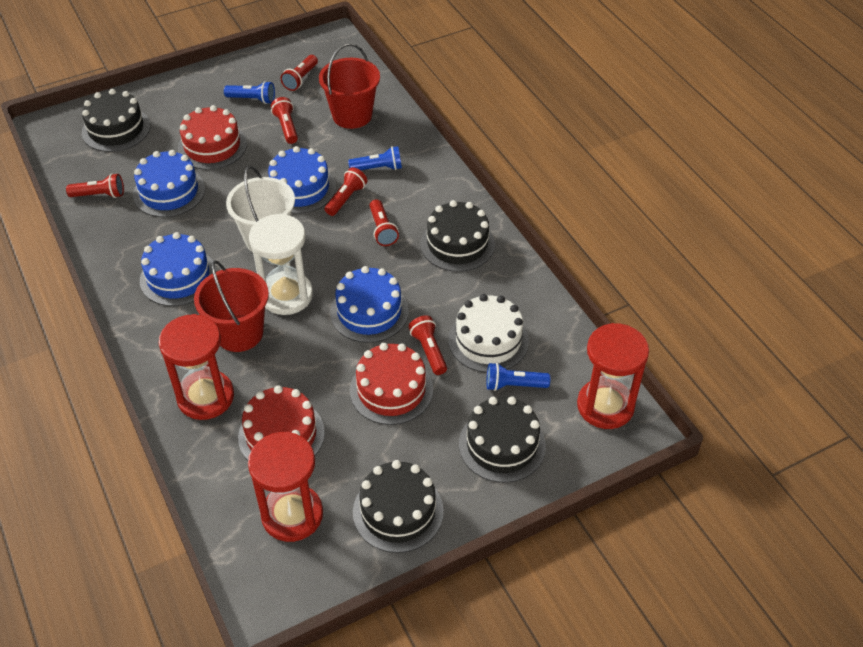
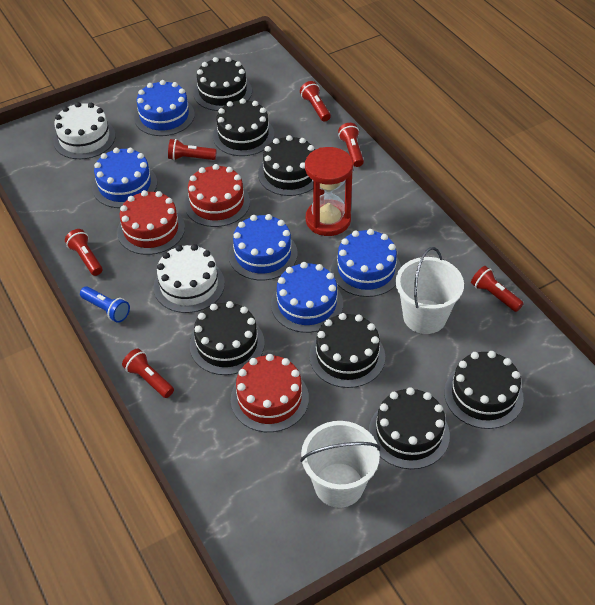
black cake: [82,89,150,152] [353,460,444,553] [421,200,495,272] [459,396,546,483] = 4 -> [190,301,265,375] [193,57,252,111] [213,98,274,156] [258,135,315,196] [309,313,385,388] [369,387,450,469] [444,351,524,429] = 7
blue cake: [133,150,205,217] [140,232,217,306] [268,146,336,214] [330,266,409,343] = 4 -> [92,148,157,208] [134,80,195,136] [228,214,298,280] [271,262,343,333] [331,229,401,297] = 5
blue flashlight: [224,81,275,104] [348,146,402,170] [486,363,550,391] = 3 -> [80,286,130,323] = 1
red bucket: [194,260,269,352] [319,43,380,129] = 2 -> none = 0
red hourglass: [159,314,234,420] [248,432,323,542] [577,323,649,429] = 3 -> [305,147,353,236] = 1
white bucket: [226,166,295,252] = 1 -> [300,421,380,508] [396,247,464,334] = 2
white cake: [448,294,529,373] = 1 -> [53,102,116,159] [154,244,225,313] = 2
white hourglass: [249,214,313,315] = 1 -> none = 0

